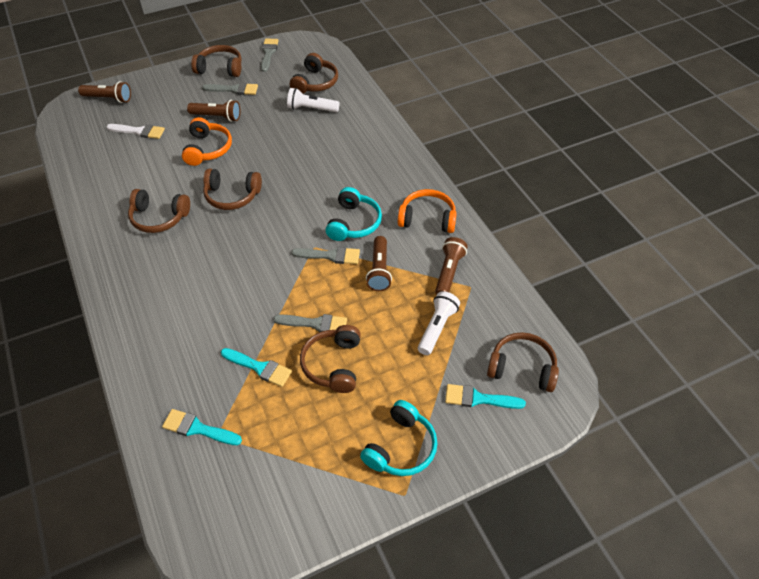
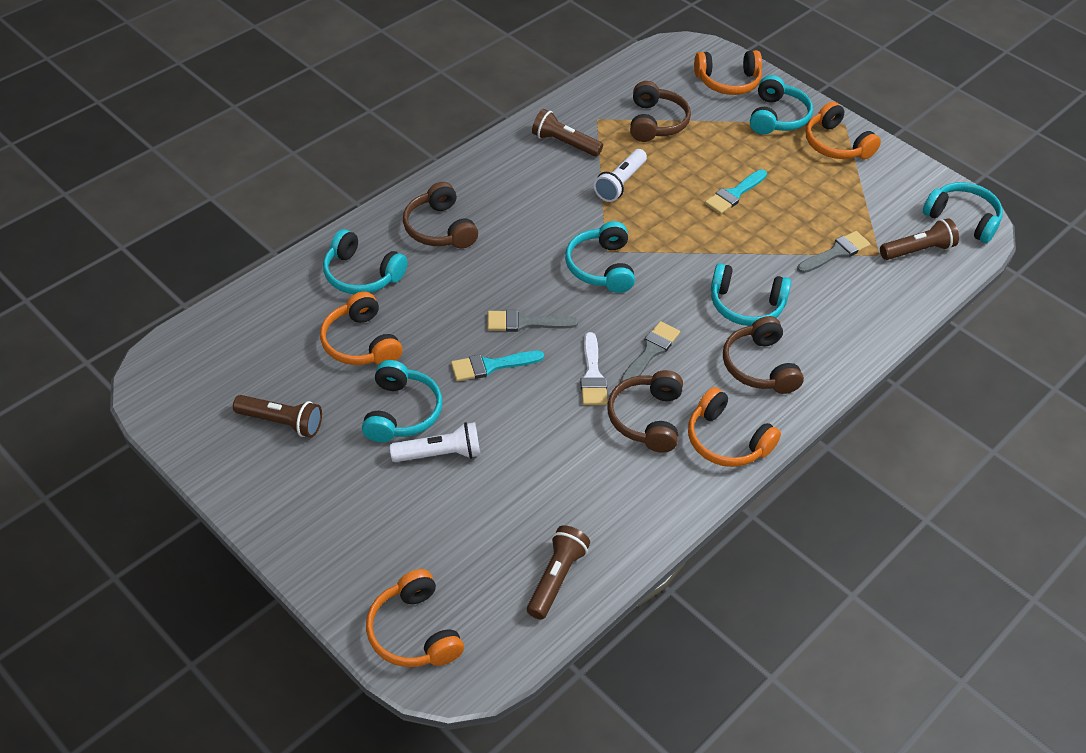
brown headphones: [128,189,190,233] [191,45,242,77] [203,168,262,210] [290,53,338,94] [300,325,361,393] [487,332,559,392] = 6 -> [403,182,478,248] [607,370,683,453] [630,81,691,142] [723,316,804,394] = 4
grey brush: [202,82,258,95] [261,38,279,72] [273,314,347,332] [291,247,360,264] = 4 -> [487,310,578,332] [620,321,680,383] [797,231,871,273] = 3
orange headphones: [182,117,232,166] [398,189,457,233] = 2 -> [320,292,402,365] [366,569,464,667] [688,387,781,467] [694,50,762,95] [805,101,881,159] = 5
turquoise brush: [162,409,242,445] [221,348,292,387] [445,384,526,409] = 3 -> [451,351,544,381] [705,169,767,214] = 2
turquoise headphones: [326,187,382,241] [360,400,437,476] = 2 -> [323,229,408,294] [362,360,442,442] [565,221,635,293] [711,263,791,326] [750,75,813,135] [923,182,1003,243] = 6

